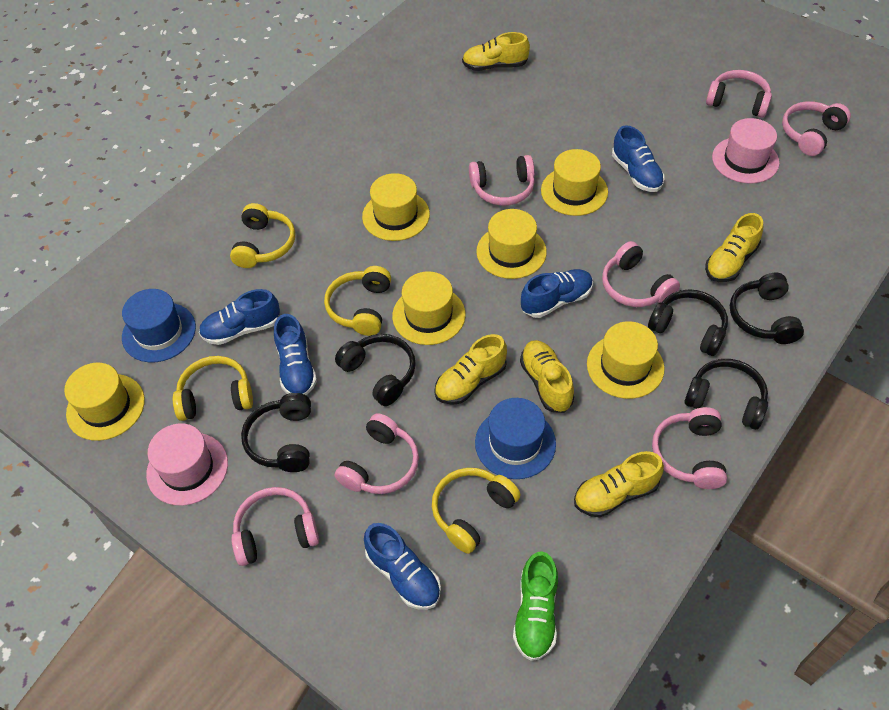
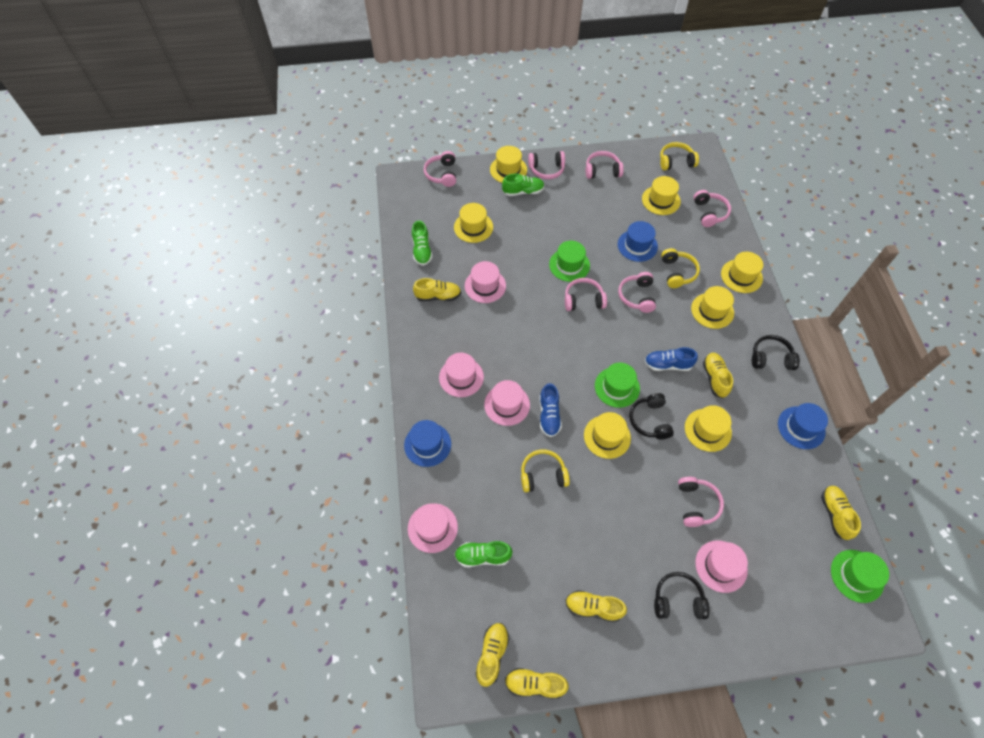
black headphones: [241,393,311,472] [335,334,416,406] [648,289,728,356] [685,359,768,430] [730,273,804,344] = 5 -> [629,393,674,439] [654,572,710,619] [752,335,800,370] = 3
blue hat: [122,289,196,362] [475,398,556,479] = 2 -> [404,420,451,467] [618,221,658,262] [778,403,828,449] = 3
blue shoe: [199,289,280,345] [274,314,317,395] [364,523,441,610] [521,269,593,318] [612,125,664,192] = 5 -> [540,383,562,437] [645,347,698,371] = 2
green hat: none = 0 -> [549,241,590,282] [595,363,640,408] [831,550,889,603] = 3
green shoe: [513,551,558,661] = 1 -> [412,221,432,266] [454,541,513,567] [502,174,545,196] = 3
pink hat: [146,423,228,506] [712,118,780,184] = 2 -> [408,503,458,553] [439,352,484,397] [465,261,506,303] [484,380,530,426] [695,540,748,593] = 5
yellow hat: [64,363,145,441] [362,173,430,241] [392,271,466,345] [476,209,547,279] [541,149,608,216] [587,321,665,399] = 6 -> [454,203,493,243] [490,146,527,183] [584,412,631,459] [642,176,681,215] [685,405,732,452] [691,286,734,329] [721,252,763,293] = 7
yellow headphones: [173,356,253,421] [230,203,295,268] [324,266,391,336] [432,468,520,554] = 4 -> [521,450,570,492] [660,142,699,171] [661,248,700,288] = 3
yellow shoe: [434,334,507,405] [462,32,530,71] [520,340,574,413] [574,451,664,518] [705,213,763,282] = 5 -> [413,278,461,301] [475,623,510,687] [505,668,569,699] [565,590,627,622] [703,353,733,398] [821,485,861,540] = 6

